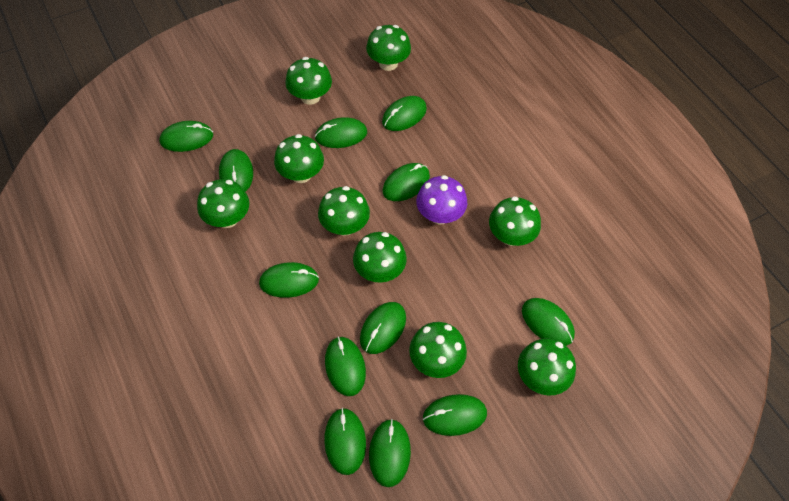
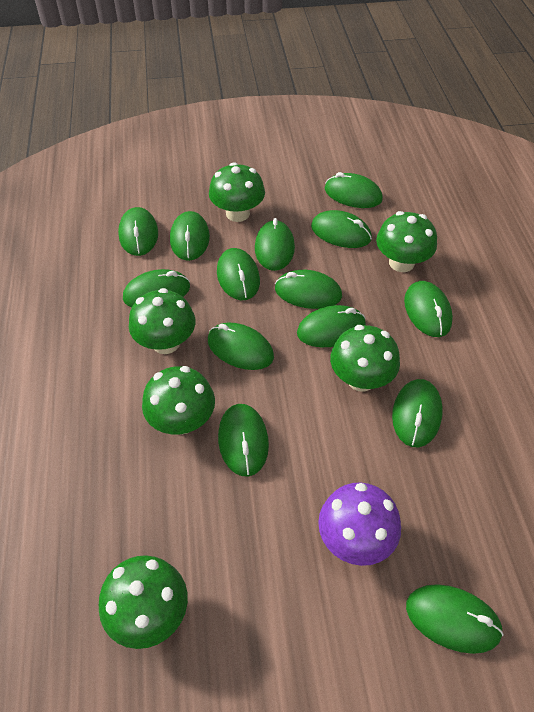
green mouse: [159,121,213,152] [219,149,253,192] [259,262,319,298] [315,117,367,148] [324,408,366,475] [325,337,366,396] [360,302,406,354] [369,419,411,487] [382,96,427,131] [382,163,430,201] [423,394,487,436] [522,298,575,346] = 12 -> [118,207,158,256] [123,269,190,307] [170,211,210,261] [208,322,274,370] [217,248,260,300] [218,404,269,477] [255,218,295,271] [275,270,342,309] [297,305,366,347] [311,210,372,248] [325,172,383,208] [392,379,443,447] [404,281,453,337] [406,584,504,654] = 14
green mushroom: [197,179,249,228] [274,134,324,183] [286,57,332,105] [318,186,370,236] [353,232,407,283] [366,25,411,71] [409,322,467,378] [489,196,541,246] [518,338,576,396] = 9 -> [99,555,188,649] [129,288,195,354] [142,366,215,434] [209,162,265,222] [330,325,400,392] [376,211,437,272] = 6

